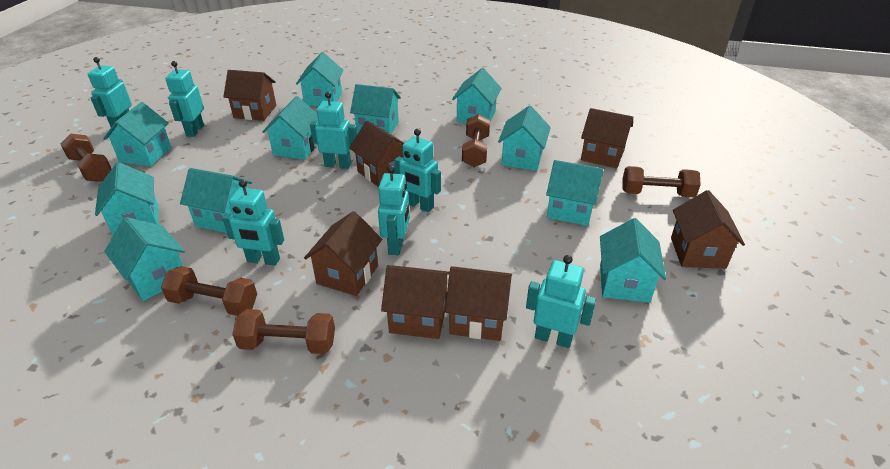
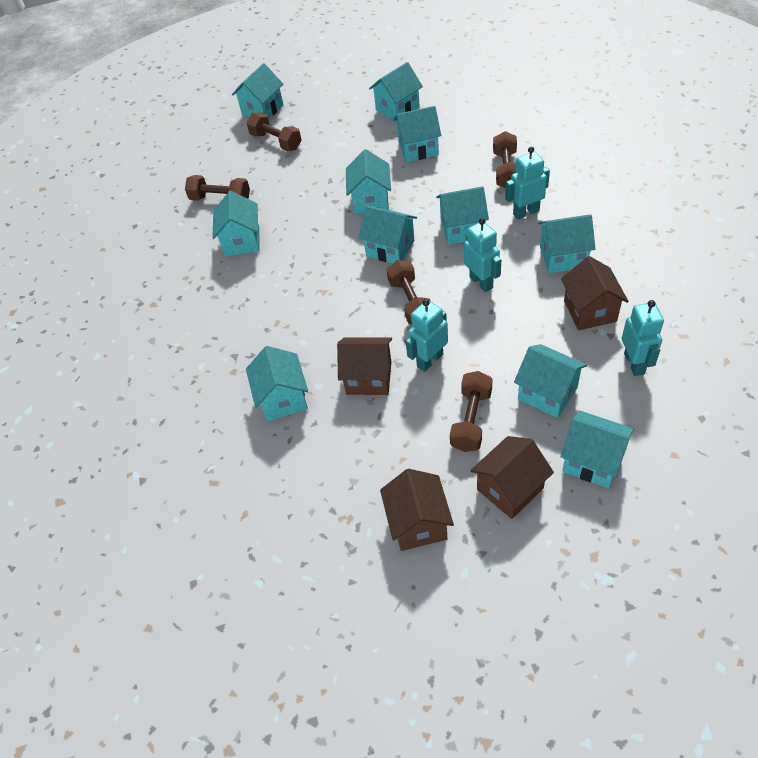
brown house: [223,70,276,121] [304,211,382,296] [349,120,404,187] [381,265,450,339] [445,266,512,341] [581,108,633,168] [671,190,745,269] = 7 -> [337,337,392,395] [380,469,454,551] [470,436,554,519] [561,256,629,330] = 4
turquoise robot: [88,57,132,127] [165,61,204,137] [222,180,284,266] [310,92,357,169] [378,166,410,255] [394,129,441,212] [526,255,596,348] = 7 -> [406,299,448,372] [464,218,501,292] [505,147,550,219] [622,300,664,376] = 4

